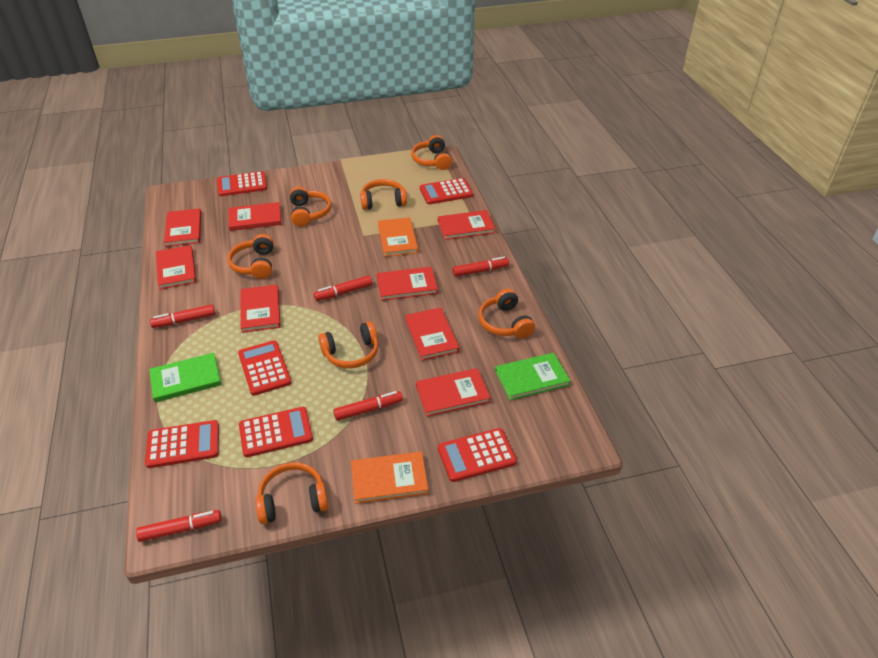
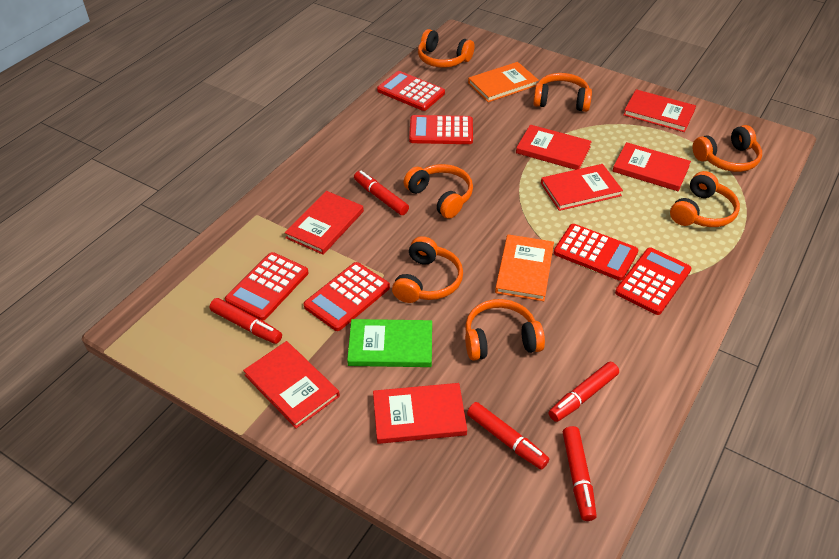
green book: [149,353,221,402] [495,353,570,400] = 2 -> [347,319,432,367] = 1
red book: [156,245,196,290] [164,208,201,247] [228,202,282,231] [241,285,281,333] [377,267,438,301] [405,308,459,361] [416,368,491,417] [438,210,495,240] = 8 -> [243,341,340,428] [285,191,364,255] [373,383,467,444] [516,125,592,170] [541,164,623,211] [613,142,691,191] [623,89,696,132] = 7

